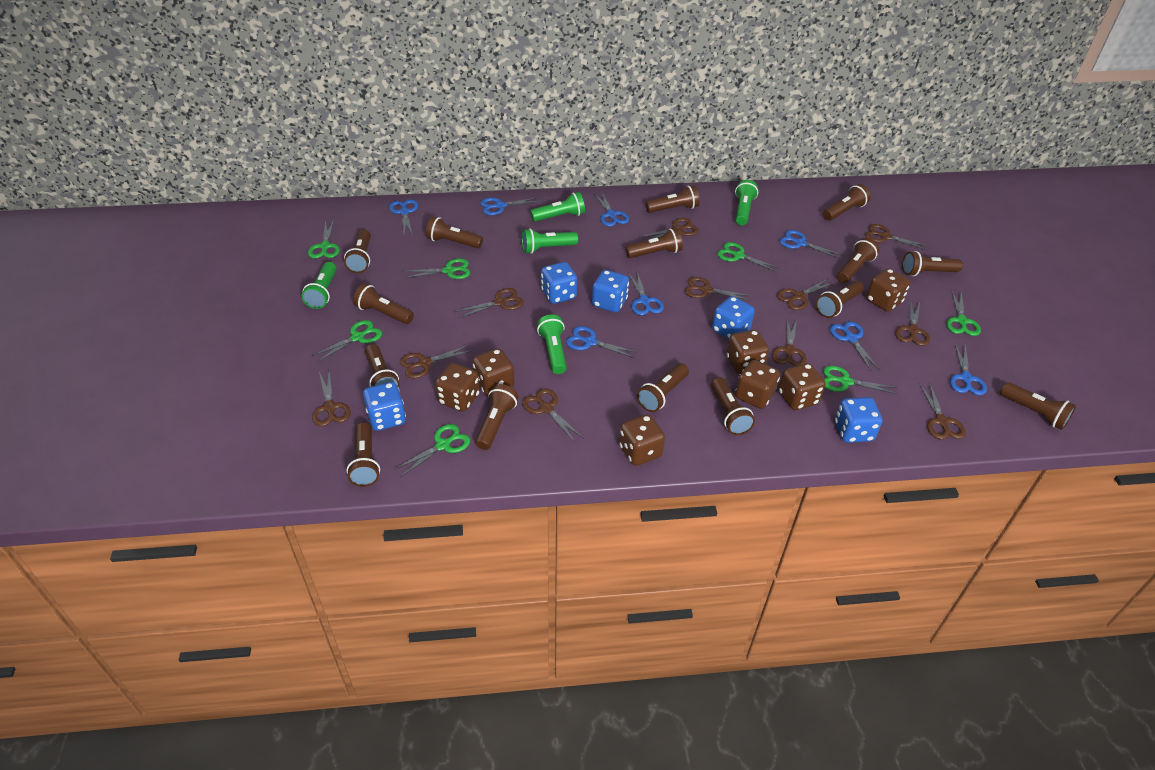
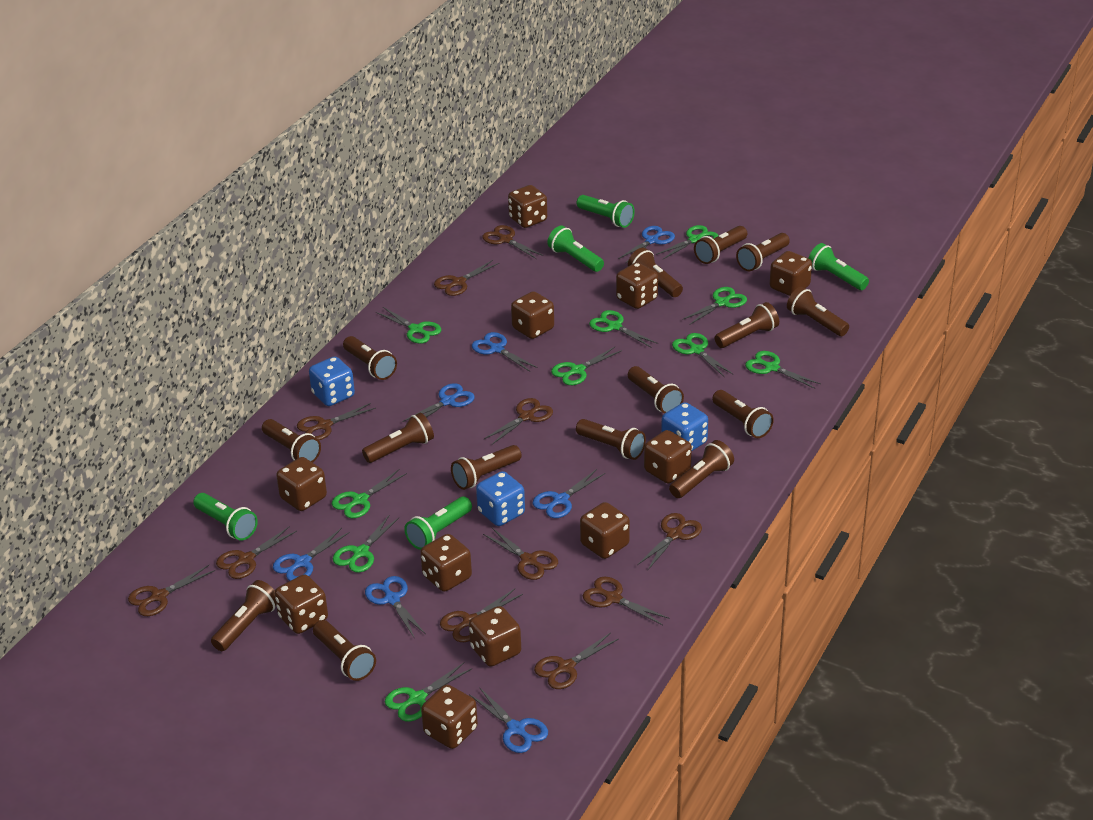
blue dice: [363,382,406,431] [541,262,577,304] [592,270,629,312] [712,296,755,339] [835,397,882,443] = 5 -> [309,357,355,406] [476,471,525,526] [661,402,708,451] = 3
blue scissors: [389,199,418,234] [480,197,541,215] [566,326,638,358] [594,191,629,226] [628,272,664,315] [780,230,843,259] [830,321,880,371] [950,344,987,395] = 8 -> [273,528,350,581] [365,576,425,637] [402,383,475,422] [469,687,548,753] [472,332,538,372] [533,469,605,518] [618,226,675,263] = 7
brown dice: [435,363,480,412] [472,348,514,396] [619,414,665,466] [726,330,769,374] [735,360,780,409] [778,363,825,410] [866,268,910,312] = 7 -> [275,574,328,634] [276,457,327,511] [420,534,472,592] [421,684,478,749] [469,606,521,667] [508,185,547,228] [511,291,554,339] [580,502,630,559] [616,262,658,309] [644,430,692,484] [770,251,812,296] = 11
green scissors: [308,220,340,259] [312,320,382,362] [394,424,470,477] [403,258,470,279] [717,242,780,272] [823,366,898,394] [946,292,981,336] = 7 -> [332,469,407,518] [333,514,399,573] [376,307,441,344] [385,663,472,722] [551,347,622,385] [589,310,658,347] [656,225,719,260] [672,333,733,377] [682,287,747,325] [745,351,821,389] = 10

